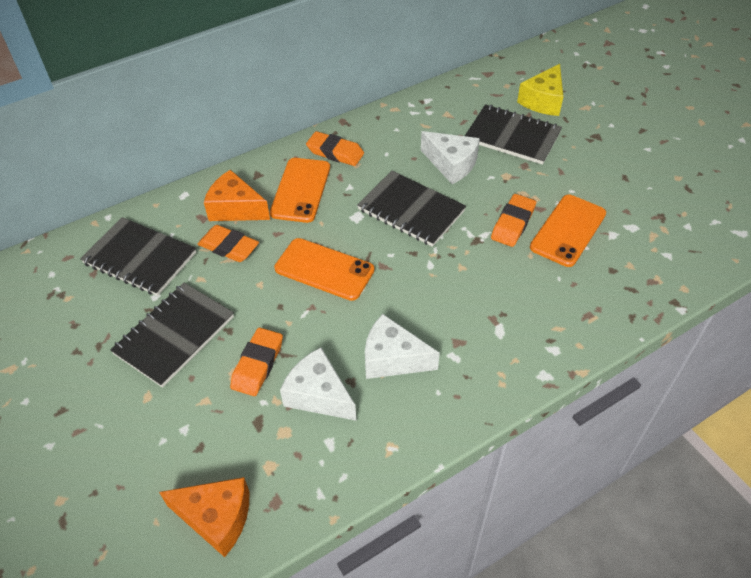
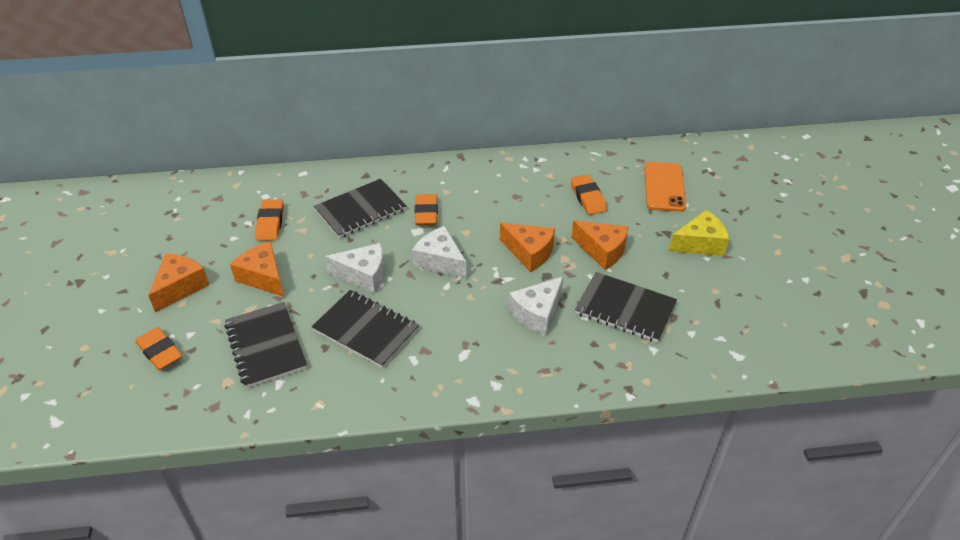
orange cheese: [159,477,249,557] [204,170,270,221] = 2 -> [148,254,209,313] [230,242,284,297] [500,222,555,272] [571,220,629,270] = 4
orange phone: [270,158,330,223] [274,238,375,301] [530,195,606,267] = 3 -> [644,162,686,212] = 1

